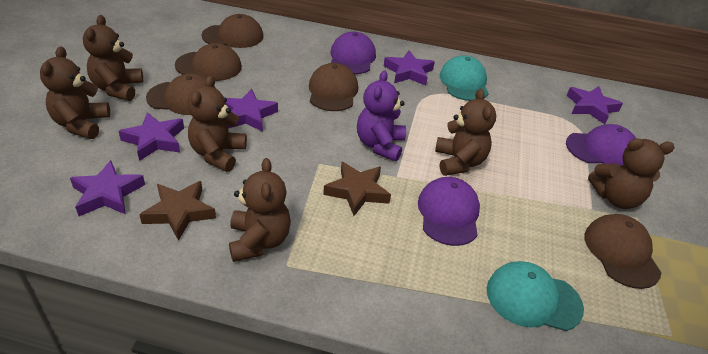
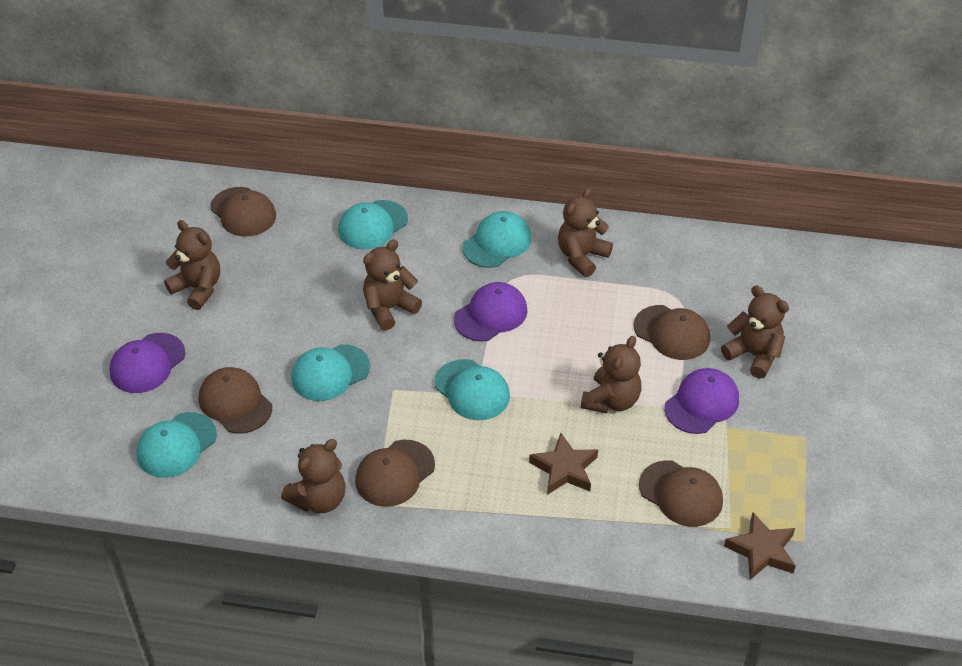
purple star: [70,160,145,216] [118,112,184,161] [225,89,278,132] [384,51,435,85] [567,86,623,124] = 5 -> none = 0
purple teddy bear: [357,70,406,162] = 1 -> none = 0
turquoise cap: [440,55,489,101] [487,261,584,331] = 2 -> [136,412,217,478] [291,344,370,401] [338,200,408,250] [434,359,510,420] [463,211,531,268] = 5

